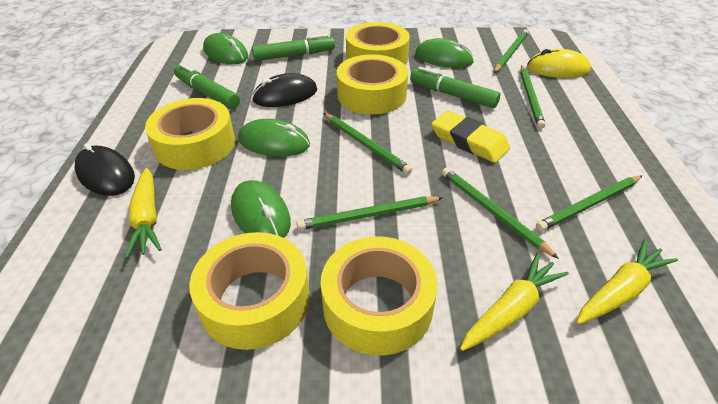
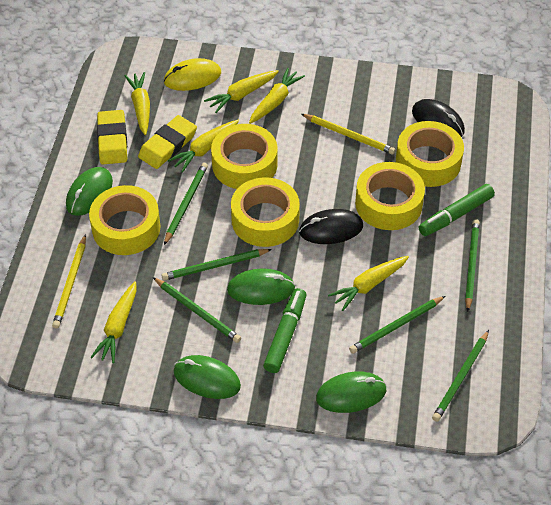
green marker: [174,63,240,109] [252,34,335,61] [410,67,500,108] = 3 -> [263,288,306,373] [419,184,495,236] = 2
yellow carrot: [125,168,162,258] [460,253,569,351] [577,239,678,324] = 3 -> [91,281,137,363] [124,72,150,135] [167,120,239,173] [204,70,279,113] [249,68,305,124] [328,256,409,311] = 6
yellow eraser: [431,110,510,163] = 1 -> [97,110,127,164] [138,115,197,169] = 2
yellow pencil: none = 0 -> [52,234,86,329] [301,114,396,154] = 2

